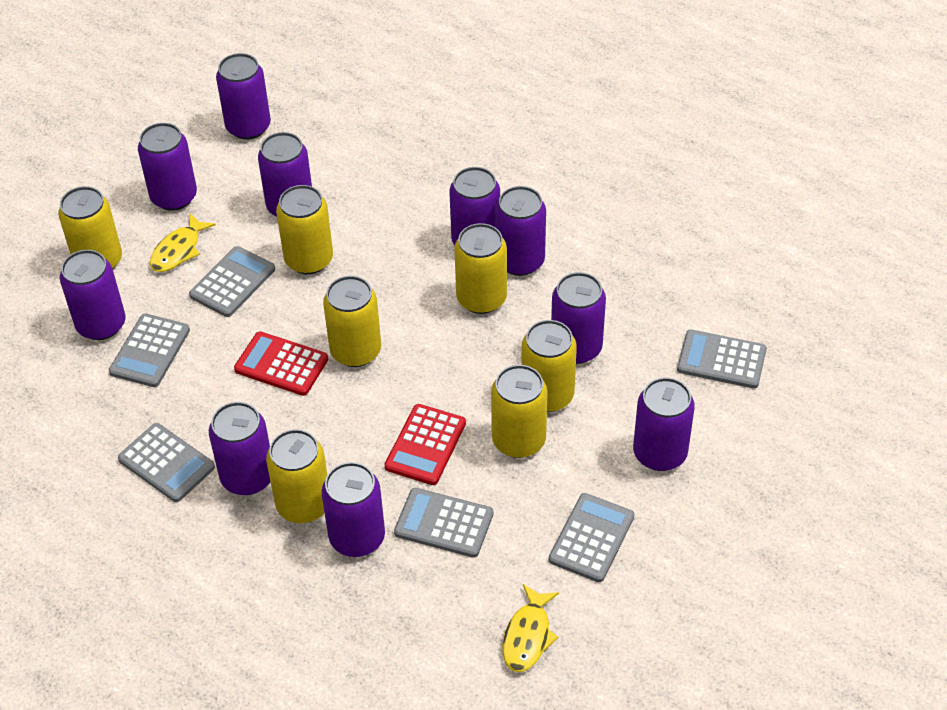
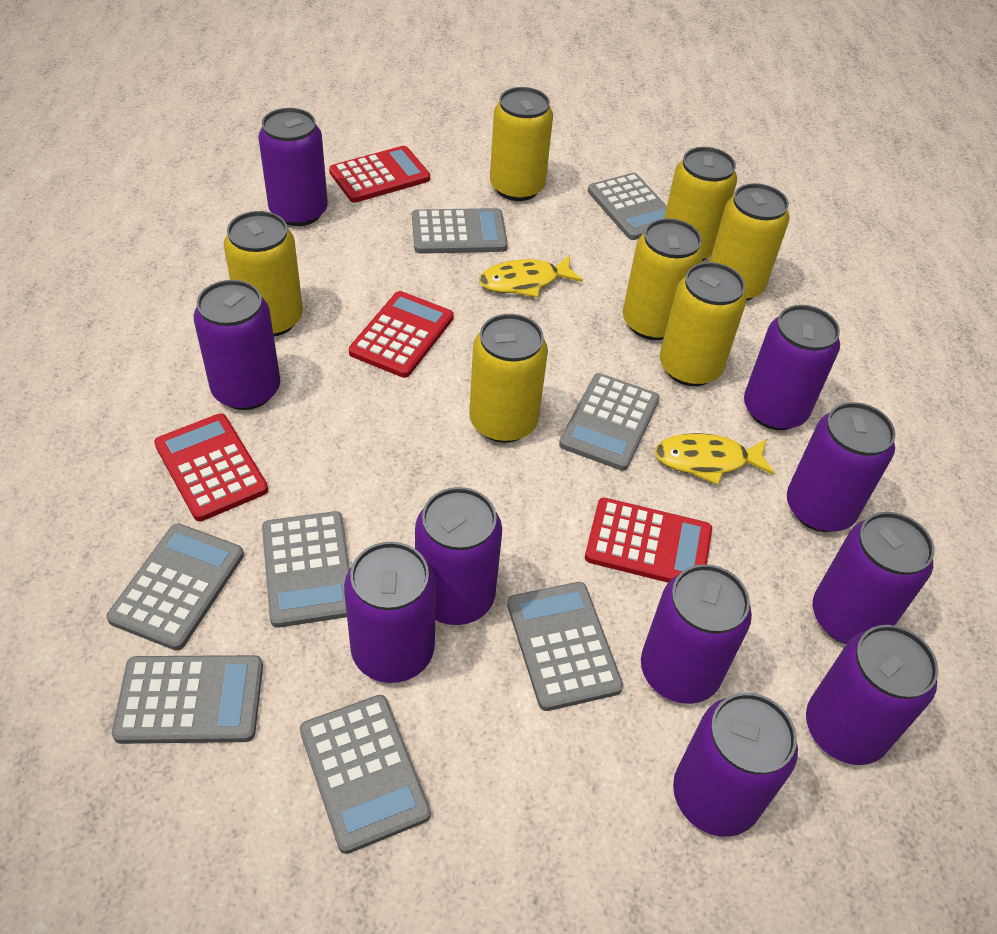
grey calculator: [109,314,190,387] [118,423,215,502] [189,246,275,317] [394,488,493,558] [549,493,634,582] [677,329,767,389] = 6 -> [106,523,244,651] [112,655,263,744] [262,511,350,628] [300,695,431,854] [412,208,508,254] [507,582,623,711] [559,373,660,471] [588,173,667,240] = 8
red calculator: [234,331,328,396] [385,404,466,485] = 2 -> [154,413,268,521] [329,146,430,203] [349,291,453,378] [585,498,712,583] = 4

